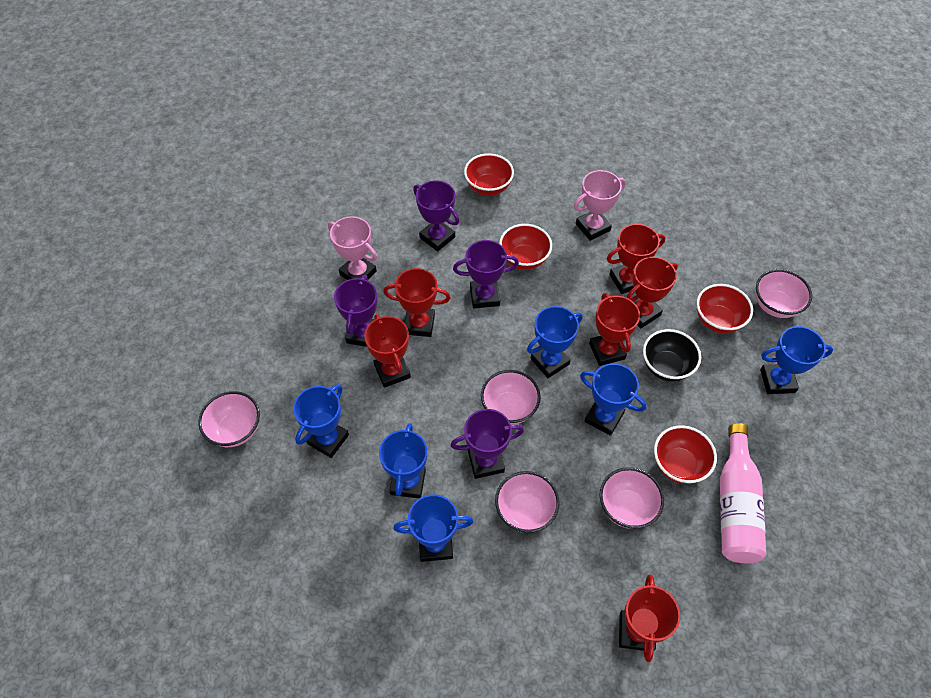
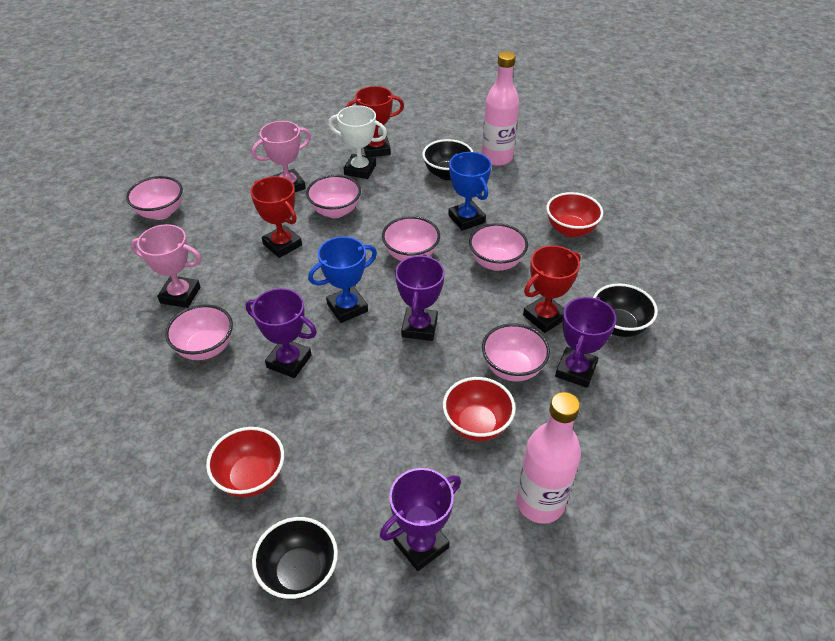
black bowl: [643,329,701,382] = 1 -> [252,517,338,600] [422,139,473,180] [593,283,658,337] = 3
blue trophy: [293,384,349,458] [379,423,427,498] [394,494,474,562] [527,306,583,378] [580,363,647,436] [760,326,833,394] = 6 -> [308,237,377,323] [448,152,491,231] = 2
pink bottle: [720,423,766,563] = 1 -> [482,51,519,166] [516,392,581,524] = 2
pink bowl: [198,391,260,447] [481,370,541,425] [495,471,560,533] [600,467,664,529] [756,269,812,318] = 5 -> [126,176,183,220] [165,304,233,360] [306,175,361,218] [382,216,440,261] [469,223,528,271] [482,323,550,381] = 6
red bowl: [464,153,514,196] [499,224,552,270] [654,425,717,484] [697,284,753,333] = 4 -> [206,427,284,497] [443,377,516,441] [546,192,603,237] = 3
red trophy: [364,314,411,388] [383,268,451,337] [589,293,640,366] [607,224,665,294] [619,574,680,662] [626,257,678,328] = 6 -> [250,176,302,258] [345,86,404,157] [523,245,581,333] = 3
white trophy: none = 0 -> [328,105,387,179] = 1

